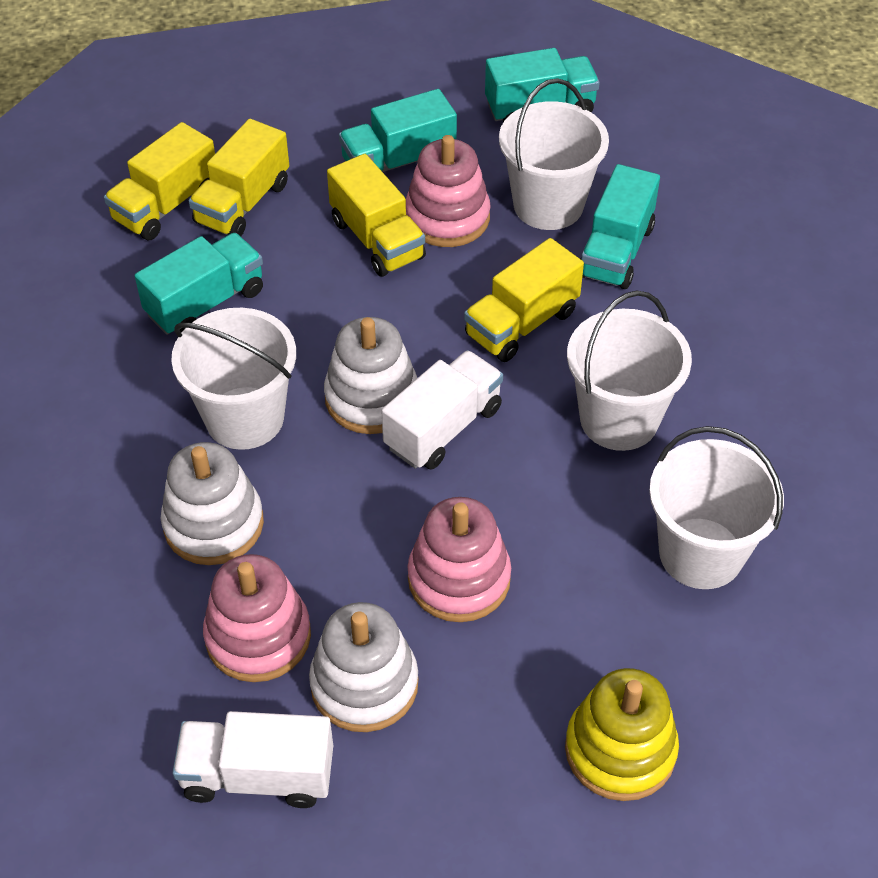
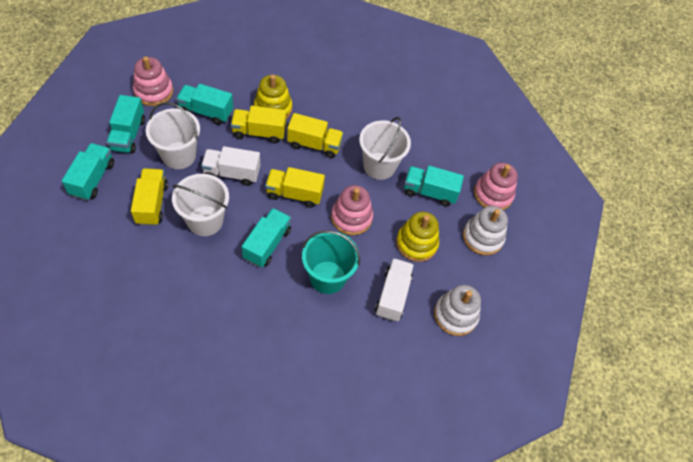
turquoise bucket: none = 0 -> [302,231,360,294] = 1
turquoise truck: [135,233,263,335] [339,89,457,172] [485,48,600,122] [581,164,660,289] = 4 -> [62,143,114,200] [107,95,145,154] [176,84,233,125] [242,208,291,267] [404,166,464,207] = 5
white bucket: [171,308,296,450] [499,78,609,230] [567,290,692,451] [649,426,784,589] = 4 -> [146,102,200,169] [172,174,229,236] [359,117,411,180] = 3
white stacking toy: [161,442,264,565] [309,602,418,732] [324,317,417,434] = 3 -> [434,285,481,336] [463,206,508,255] = 2
yellow stacking toy: [565,668,679,801] = 1 -> [254,75,292,119] [396,212,439,262] = 2

